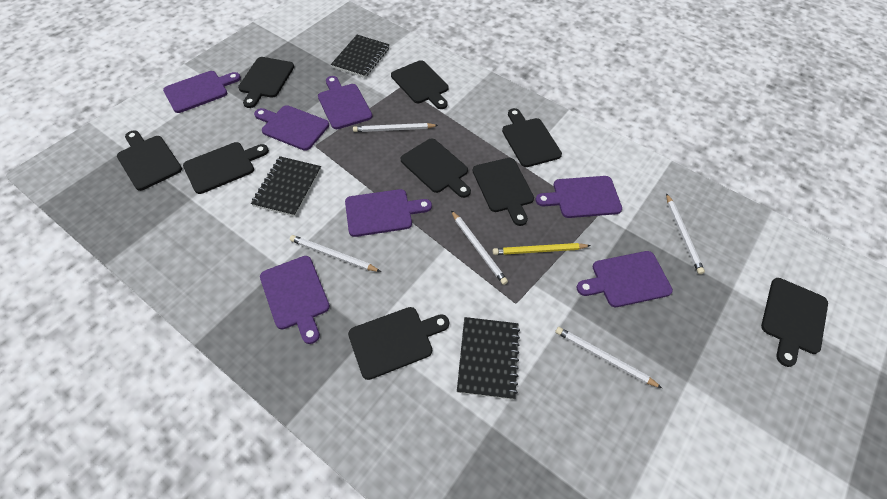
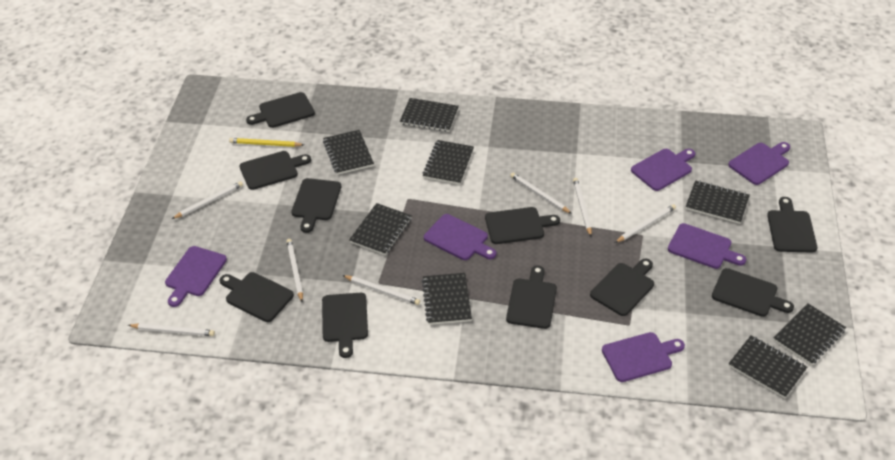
black cutting board: [117,130,182,191] [183,142,269,194] [238,57,294,108] [348,307,449,380] [391,60,448,109] [401,139,471,198] [473,158,534,226] [502,108,562,167] [761,278,828,367] = 9 -> [219,272,294,322] [239,151,311,190] [246,92,315,128] [291,178,341,233] [322,293,368,358] [485,207,560,244] [506,265,557,329] [590,259,654,316] [712,268,794,317] [767,197,817,252] = 10
black notebook: [251,156,321,217] [331,35,389,78] [457,317,520,400] = 3 -> [323,130,374,175] [349,203,412,255] [400,98,459,132] [422,273,472,325] [423,140,474,185] [686,180,750,224] [729,335,807,398] [774,304,846,365] = 8
purple cutting board: [163,71,241,113] [254,105,329,151] [260,256,330,344] [318,76,372,129] [345,189,432,237] [536,176,622,218] [576,251,673,307] = 7 -> [165,246,227,307] [424,214,496,260] [602,332,685,382] [631,149,696,191] [668,223,746,269] [728,142,790,185] = 6
white pencil: [290,235,381,272] [353,123,438,132] [451,210,508,285] [555,327,662,388] [666,193,705,274] = 5 -> [128,323,215,336] [172,181,243,219] [286,239,303,302] [342,275,420,305] [510,173,572,214] [573,178,592,236] [615,204,676,243] = 7

